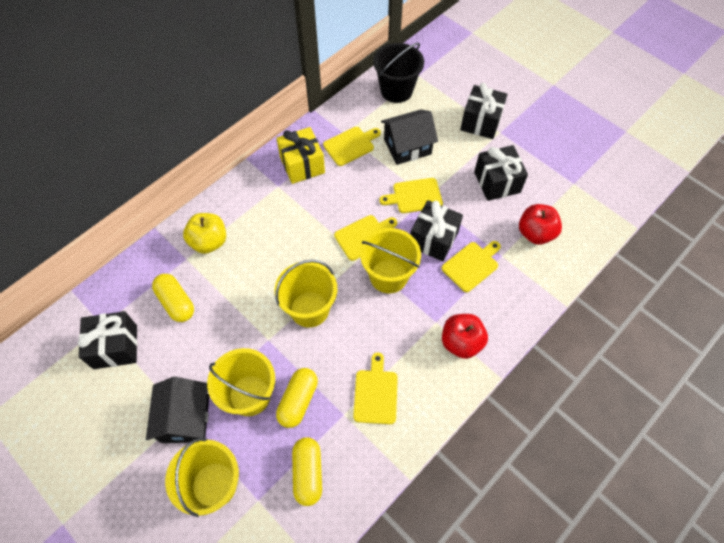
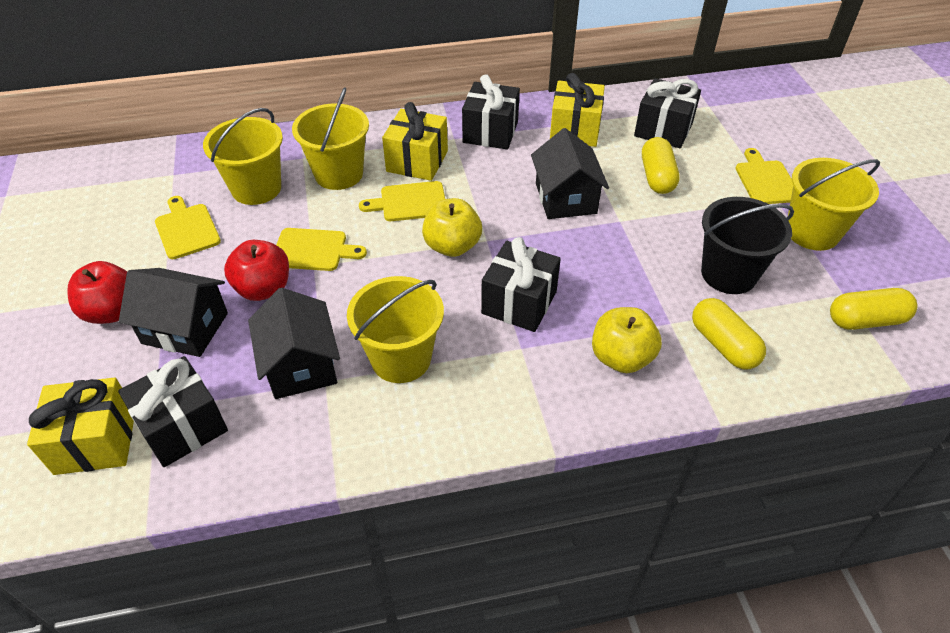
black house: [146,377,209,443] [381,109,438,165] = 2 -> [119,268,228,357] [248,287,340,399] [531,128,609,219] = 3
yellow apple: [183,213,226,254] = 1 -> [422,198,482,257] [592,307,662,373] = 2
yellow cutting board: [323,127,381,166] [334,215,397,261] [353,353,398,424] [379,178,443,213] [441,241,501,292] = 5 -> [155,196,221,259] [276,228,367,271] [359,181,445,221] [735,148,793,204] = 4
yellow gift: [276,127,325,184] = 1 -> [27,377,134,475] [382,102,448,181] [550,73,605,147] = 3

